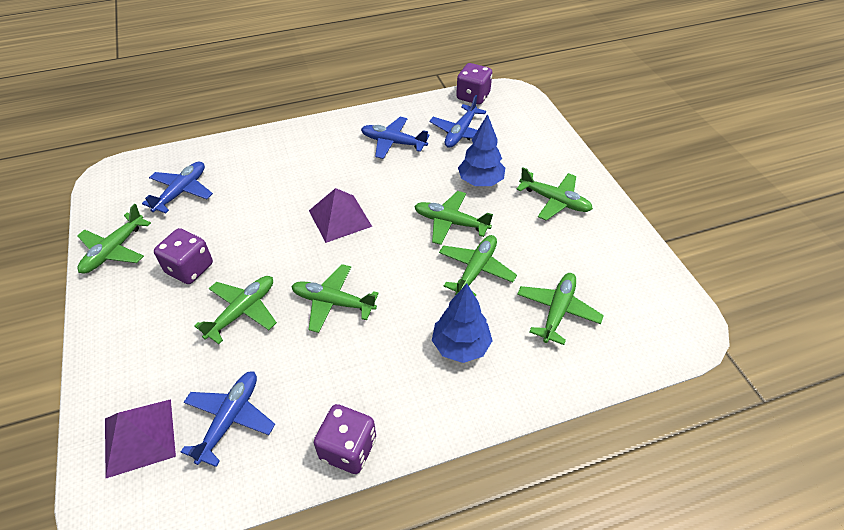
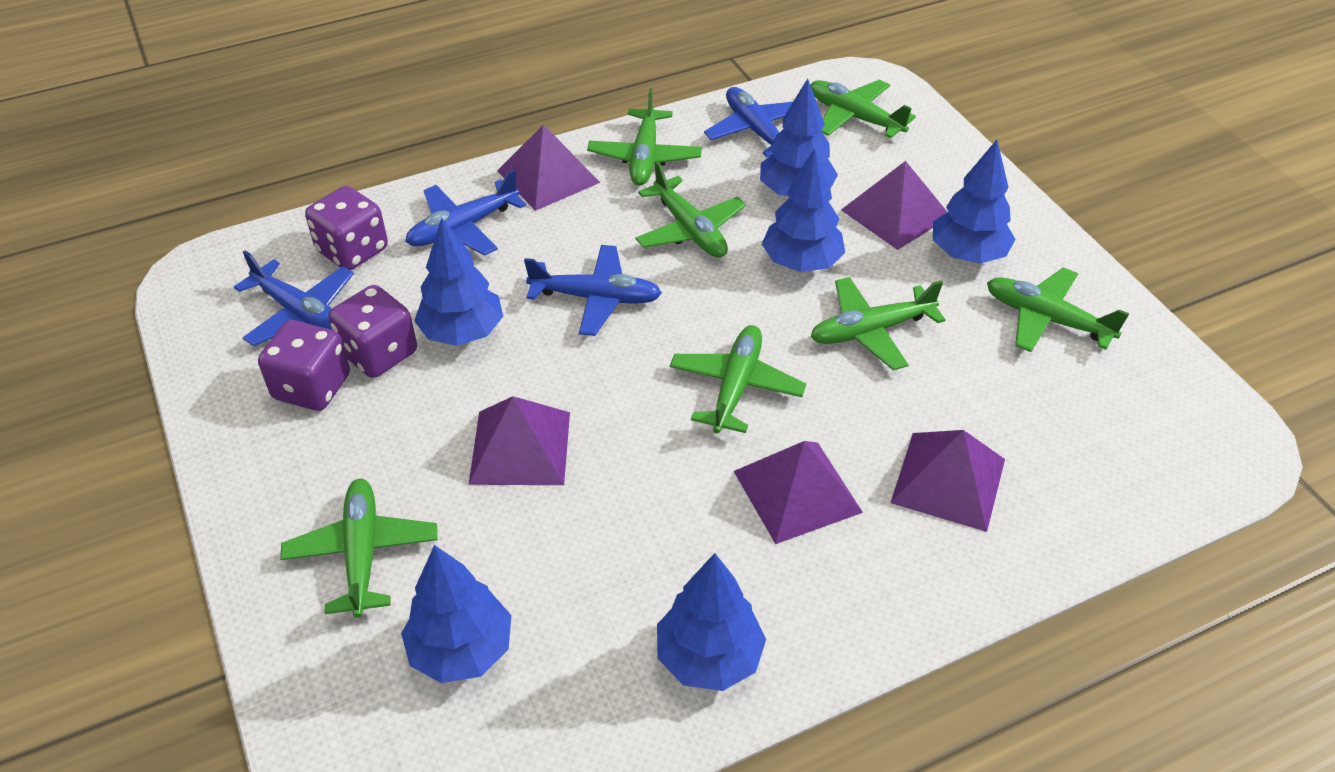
blue tree: [432,284,493,363] [458,114,505,186] = 2 -> [401,545,511,683] [414,217,503,346] [657,553,766,691] [760,79,838,196] [762,148,845,272] [933,140,1016,264] = 6
purple pyramid: [105,399,176,478] [309,188,372,243] = 2 -> [468,396,570,485] [497,124,600,211] [734,441,863,544] [841,161,947,250] [891,430,1005,532] = 5

